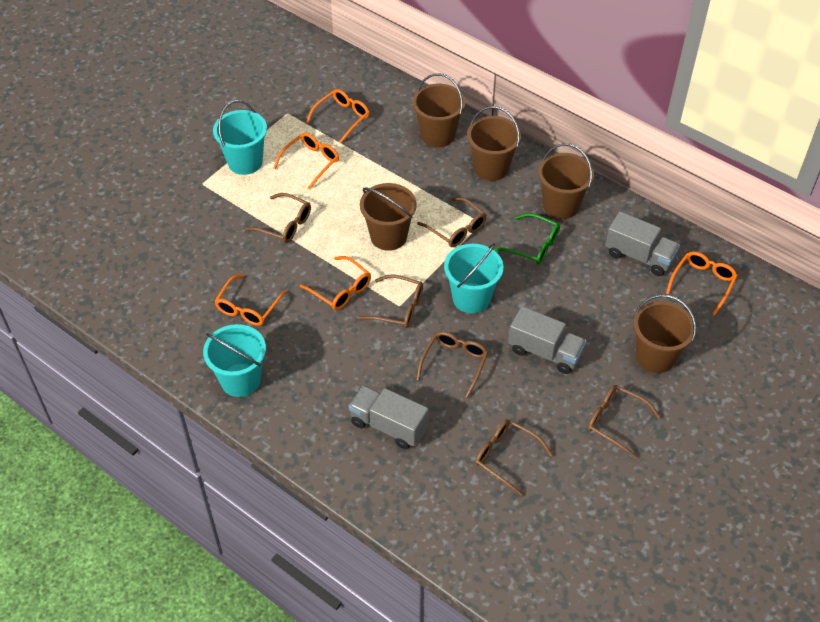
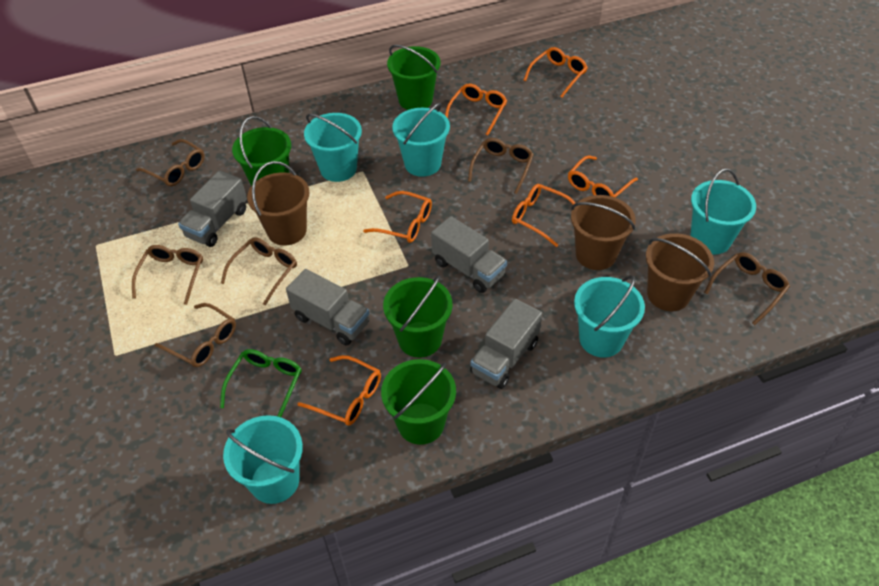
brown bucket: [360,183,417,251] [412,73,465,147] [467,106,521,181] [538,143,594,219] [633,294,696,373] = 5 -> [247,161,310,246] [571,195,636,270] [646,233,714,311] = 3
green bucket: none = 0 -> [232,116,291,186] [381,359,456,445] [383,275,452,357] [387,45,441,110] = 4
grey truck: [349,386,429,449] [508,306,586,374] [605,211,680,276] = 3 -> [178,170,247,247] [286,269,369,345] [431,216,507,293] [470,298,542,389] = 4
orange glasses: [215,274,287,326] [274,133,339,190] [300,256,371,310] [306,89,370,144] [666,251,738,315] = 5 -> [298,355,381,426] [363,191,432,243] [445,83,507,136] [512,184,575,247] [524,47,588,98] [568,155,638,198] = 6
turquoise bucket: [203,324,266,397] [213,100,267,175] [444,243,503,313] = 3 -> [223,415,303,504] [304,113,362,182] [392,103,450,177] [574,275,645,357] [690,168,756,254] = 5

